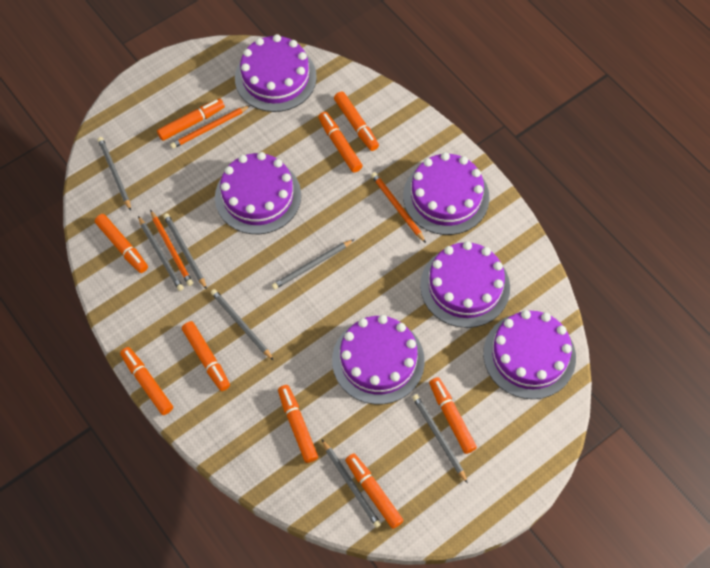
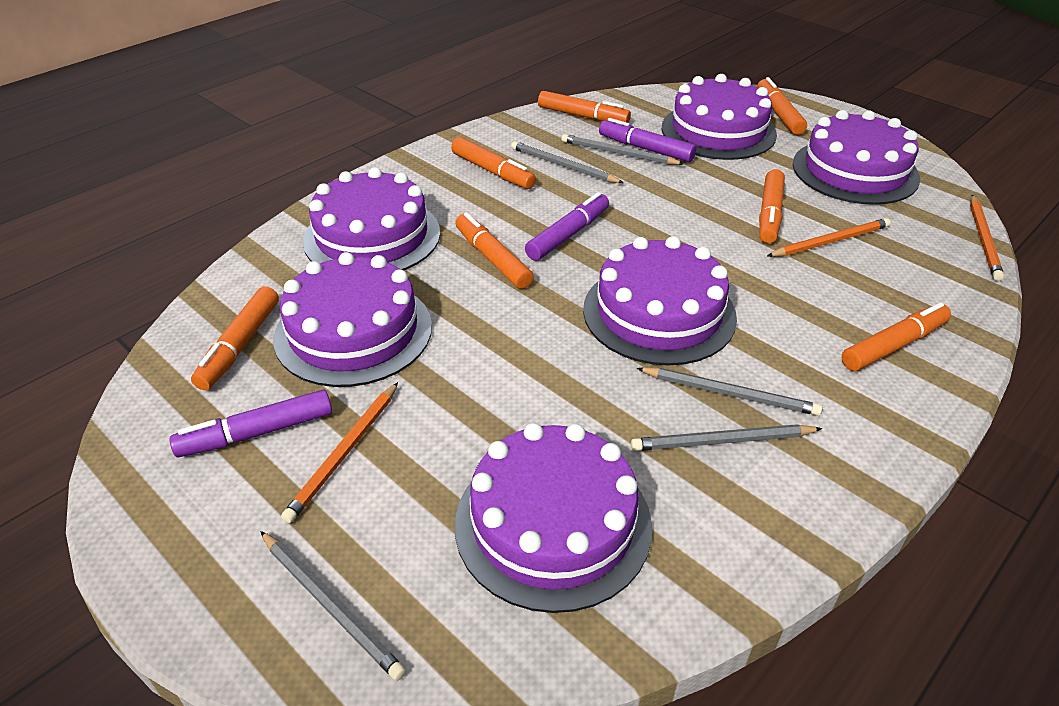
grey pencil: [98,137,131,211] [138,216,184,291] [163,213,207,290] [211,289,274,361] [272,239,354,290] [322,440,381,528] [412,394,468,484] = 7 -> [260,531,406,681] [511,141,623,183] [561,134,684,165] [631,424,822,451] [636,367,823,416] = 5
orange marker: [95,214,148,273] [120,347,173,415] [157,99,225,141] [182,321,230,391] [278,385,318,463] [318,112,363,173] [334,91,379,151] [345,453,404,529] [429,377,477,454] = 9 -> [191,287,279,390] [451,137,536,189] [455,212,534,289] [538,91,631,123] [757,77,807,135] [759,169,785,243] [841,302,951,371] = 7
purple marker: none = 0 -> [169,390,332,457] [525,192,609,261] [599,118,696,162] = 3

